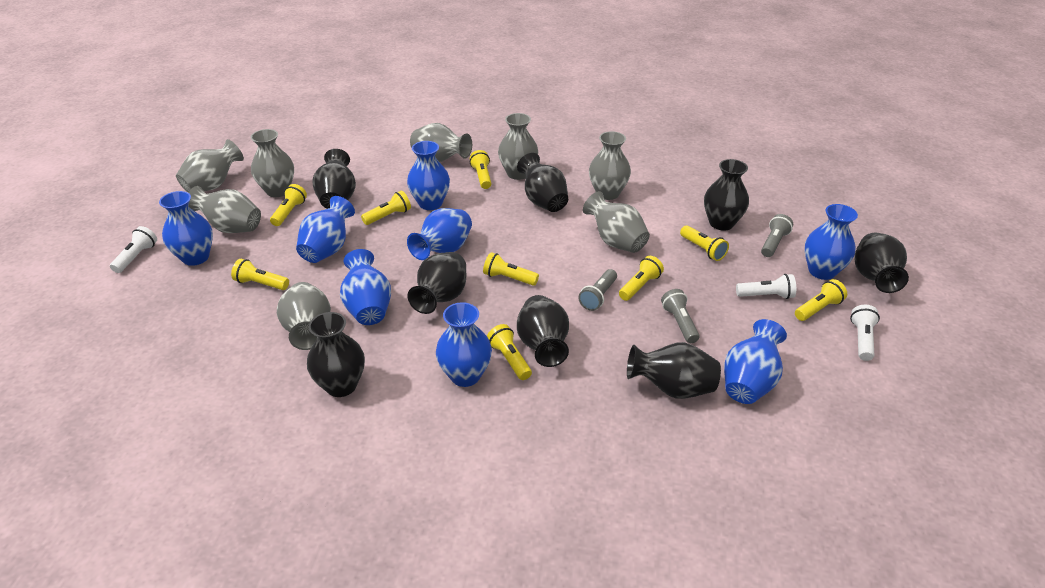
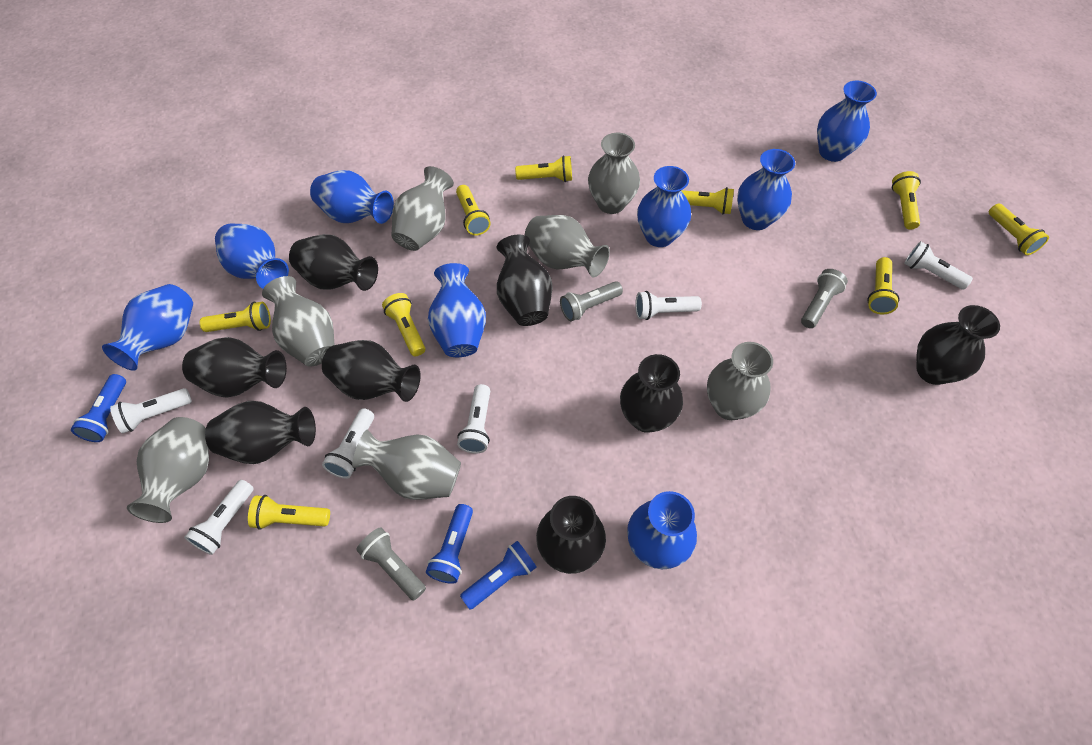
blue flashlight: none = 0 -> [71,374,126,442] [426,504,473,584] [460,541,537,609] = 3
grey vase: [176,139,244,193] [188,186,261,233] [251,129,294,197] [277,282,331,350] [410,123,472,162] [498,113,538,180] [583,191,650,253] [589,131,631,200] = 8 -> [127,417,209,523] [262,276,335,367] [352,429,461,500] [392,166,454,251] [525,215,610,277] [588,133,640,214] [707,342,773,420] = 7
white flashlight: [110,226,157,273] [736,274,796,299] [850,305,880,361] = 3 -> [110,388,192,433] [184,480,254,555] [322,408,374,479] [457,384,490,454] [635,291,702,320] [904,241,973,290] = 6

